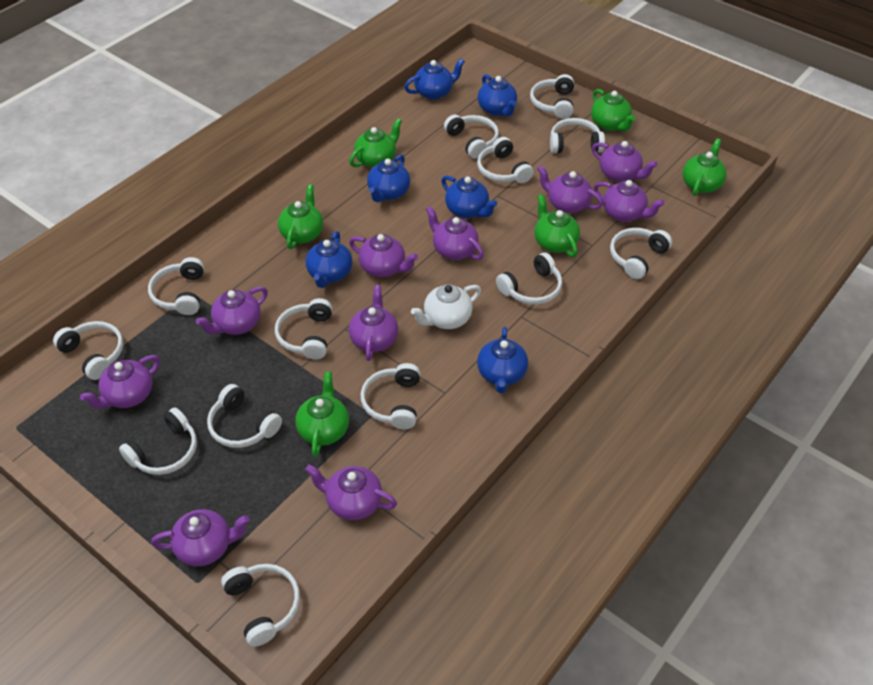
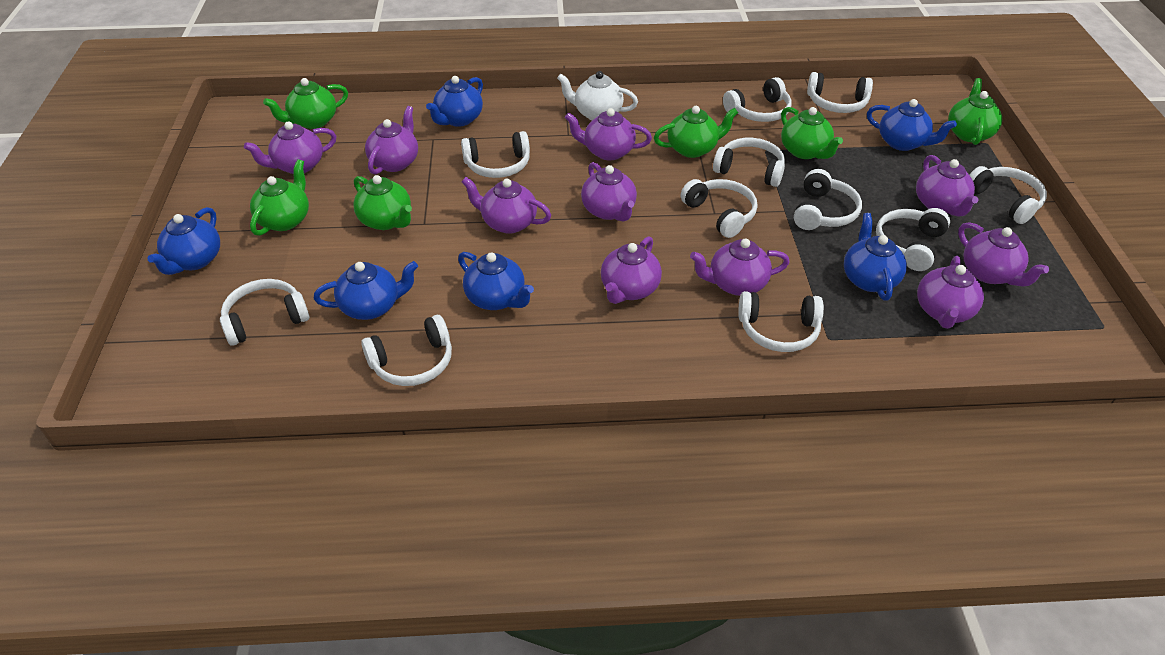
white headphones: [53,321,123,380] [119,407,197,475] [148,257,204,315] [207,384,282,448] [221,564,300,647] [275,298,332,360] [361,363,420,429] [444,115,499,159] [477,137,534,183] [496,253,562,305] [530,74,574,119] [550,118,605,153] [610,228,672,279] = 13 -> [220,279,309,346] [361,315,452,386] [461,131,530,178] [681,179,757,238] [713,138,785,187] [723,77,792,122] [738,291,824,352] [794,169,862,230] [807,72,873,113] [876,208,950,271] [970,166,1047,224] = 11

